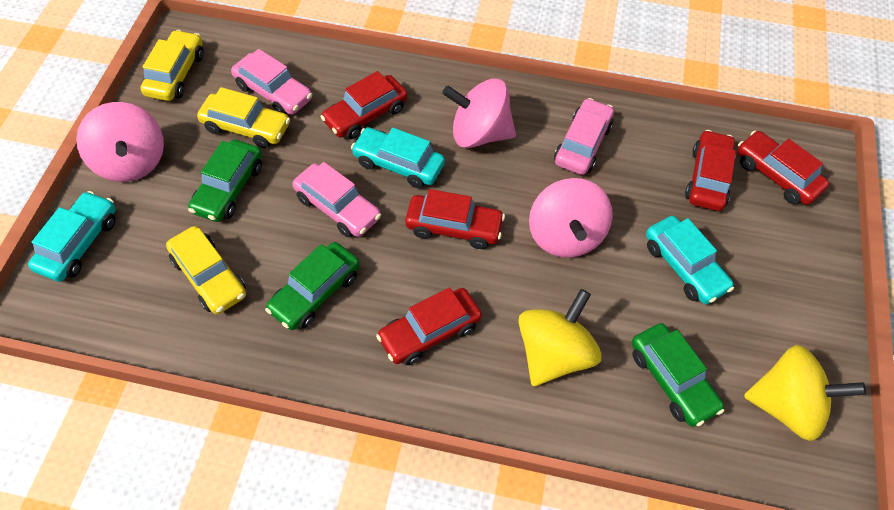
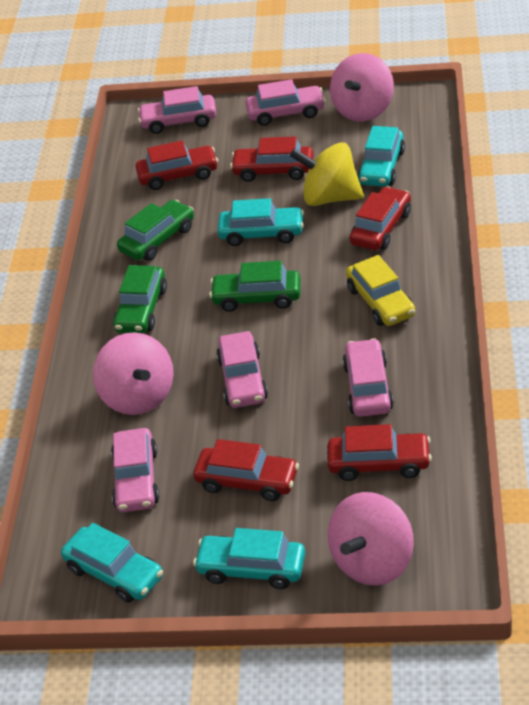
pink car: [231,49,312,115] [292,162,381,238] [554,98,614,175] = 3 -> [111,428,160,512] [138,86,216,134] [216,331,268,408] [246,79,325,126] [343,338,394,417] = 5
turquoise car: [28,191,116,282] [351,127,445,188] [646,216,734,304] = 3 -> [61,523,163,603] [193,528,305,589] [217,198,304,246] [357,126,405,187] = 4
yellow car: [140,30,204,101] [166,226,246,314] [197,87,290,148] = 3 -> [346,255,415,326] = 1
yellow spinning top: [518,289,602,386] [744,345,866,441] = 2 -> [290,142,364,206] = 1

